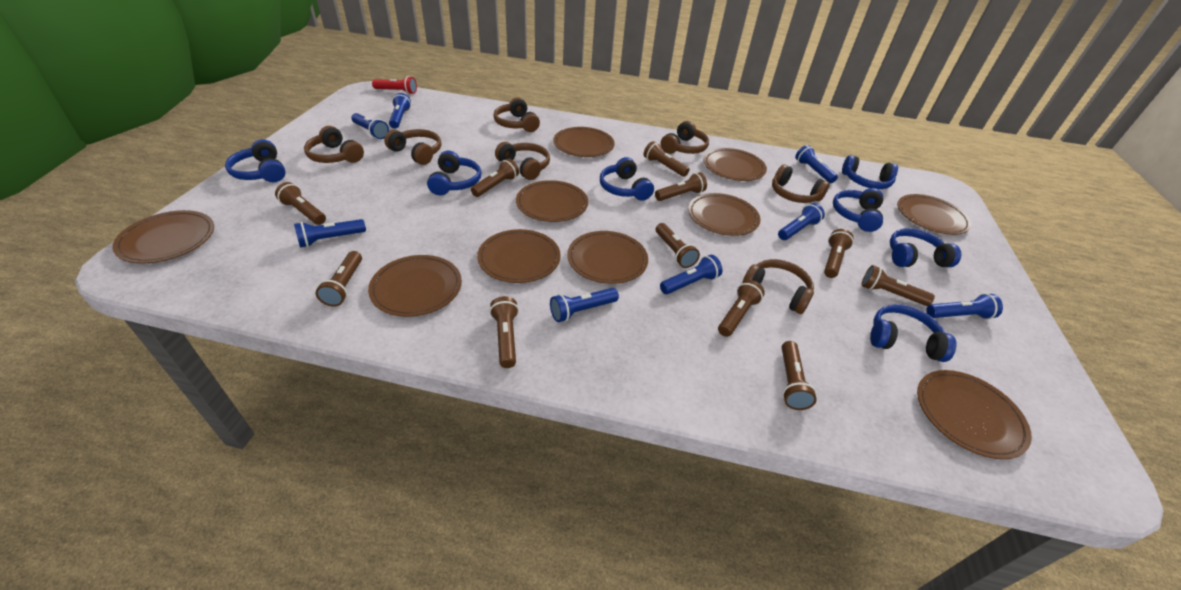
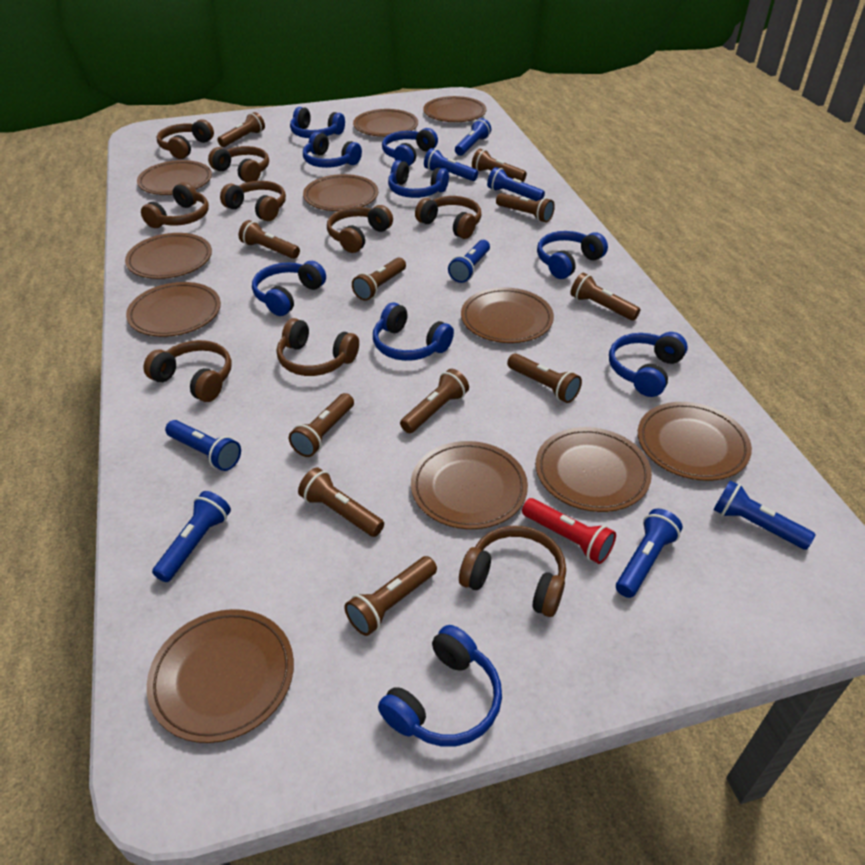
blue headphones: [225,139,286,182] [427,151,481,195] [600,157,654,201] [833,188,883,232] [842,155,898,189] [870,304,957,362] [890,228,961,267] = 7 -> [252,261,326,316] [290,107,345,138] [303,132,362,168] [373,302,454,361] [378,625,502,747] [382,128,438,166] [388,160,449,198] [537,231,608,279] [609,332,688,397] = 9
brown headphones: [304,126,364,163] [384,129,441,165] [494,97,540,132] [495,142,550,180] [661,121,709,154] [743,259,814,314] [772,164,830,203] = 7 -> [141,182,209,228] [143,340,232,402] [157,119,214,159] [208,146,269,182] [220,181,286,221] [277,318,359,376] [327,205,393,253] [415,196,481,239] [459,526,566,617] = 9
brown plate: [112,210,214,263] [368,255,462,317] [477,229,561,283] [516,180,588,222] [553,127,614,157] [567,231,648,284] [688,193,761,236] [703,148,767,181] [897,194,972,235] [917,370,1032,459] = 10 -> [125,233,212,279] [126,282,221,337] [137,160,212,195] [147,609,294,743] [303,174,378,211] [353,109,418,137] [411,441,528,529] [423,96,486,122] [461,287,554,343] [536,427,652,512] [638,402,752,481] = 11

